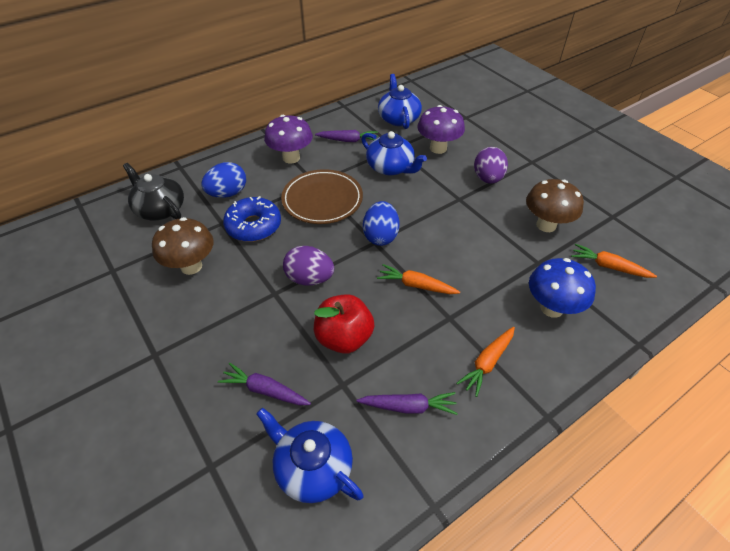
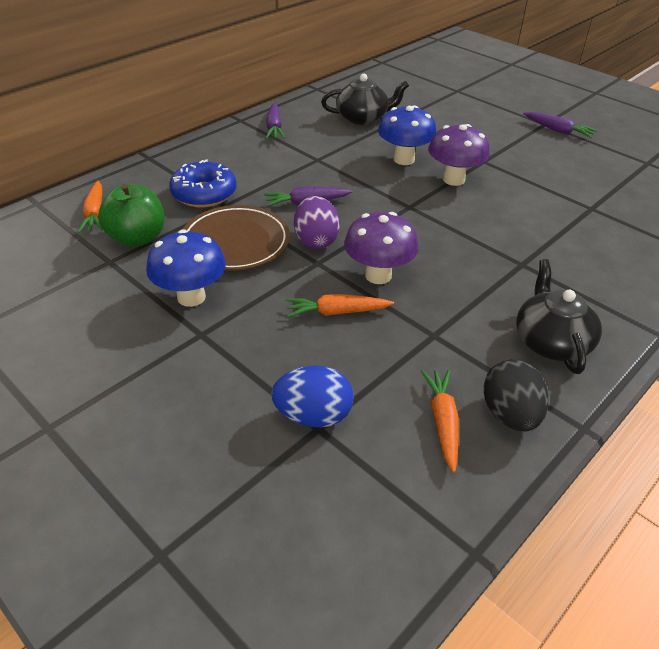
black egg: none = 0 -> [484,359,549,431] = 1
black teapot: [123,163,184,220] = 1 -> [321,74,409,125] [516,259,602,374] = 2
blue egg: [201,162,246,198] [363,201,400,246] = 2 -> [271,366,353,428] = 1
blue mushroom: [529,258,596,318] = 1 -> [146,229,226,307] [378,105,436,165] = 2
blue teapot: [256,407,364,503] [361,131,427,176] [378,74,422,129] = 3 -> none = 0
brown mushroom: [152,217,214,275] [526,179,584,232] = 2 -> none = 0
green apple: none = 0 -> [98,184,165,247] = 1
purple egg: [283,246,334,286] [474,147,508,184] = 2 -> [294,196,340,249] = 1
red apple: [314,294,374,353] = 1 -> none = 0

